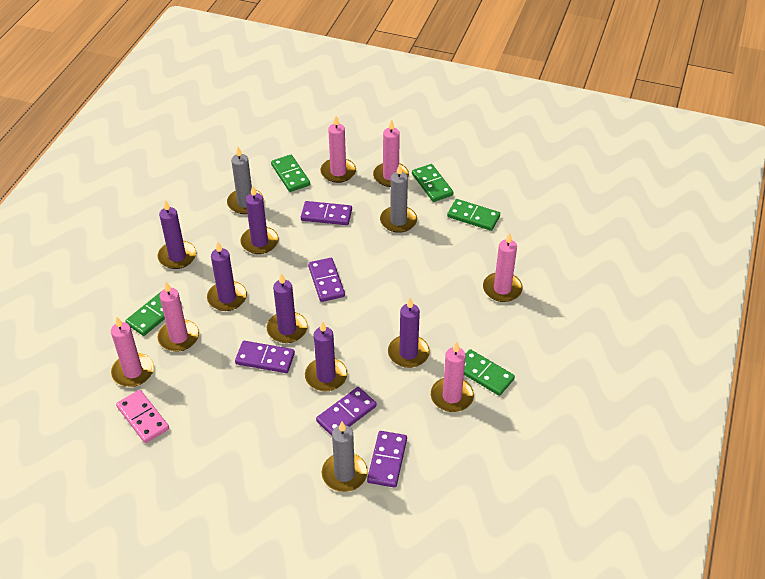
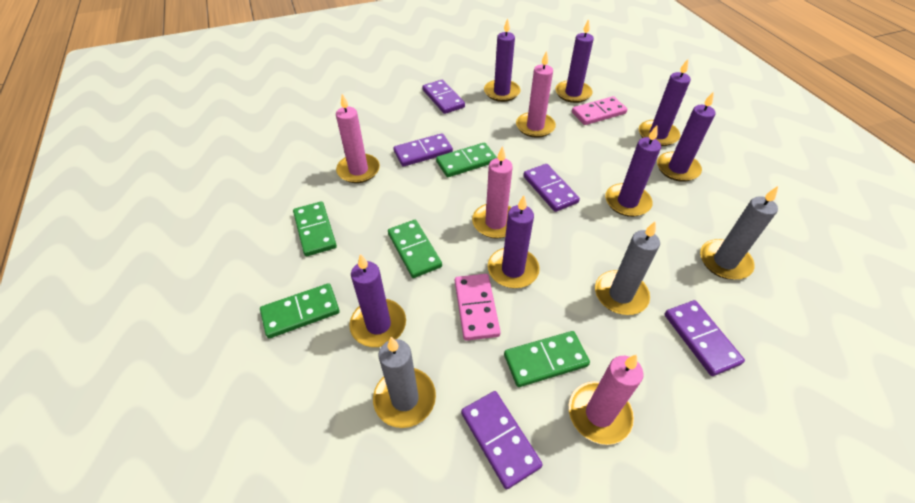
pink candle: [111,317,154,387] [157,282,199,352] [320,116,356,183] [373,119,409,187] [431,342,474,412] [483,233,523,302] = 6 -> [336,94,380,183] [472,146,513,239] [516,50,556,138] [569,354,643,445] = 4
pink domino: [116,390,169,443] = 1 -> [455,274,501,341] [572,96,627,125] = 2
purple candle: [158,200,196,269] [207,242,247,311] [240,185,279,254] [267,273,308,343] [305,321,347,391] [388,298,430,368] = 6 -> [349,254,406,347] [484,18,520,102] [488,195,540,288] [555,19,594,103] [605,125,661,217] [639,59,691,146] [657,91,715,182] = 7

